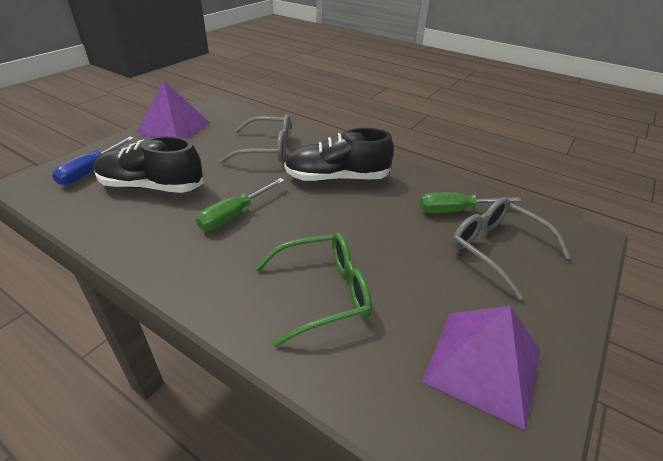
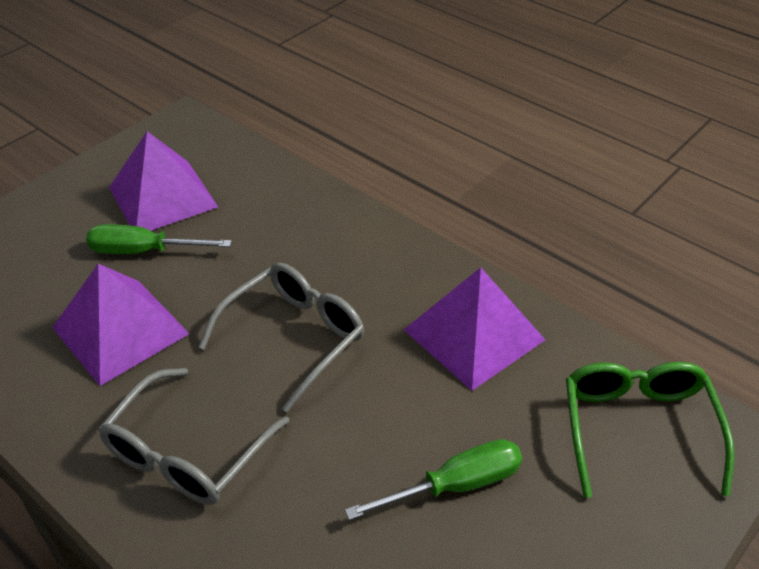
black shoe: [93,136,204,193] [284,128,394,182] = 2 -> none = 0
blue screwdriver: [52,137,134,185] = 1 -> none = 0
purple pyramid: [136,81,210,139] [422,306,540,431] = 2 -> [52,264,190,386] [109,131,218,231] [404,267,545,391] = 3

